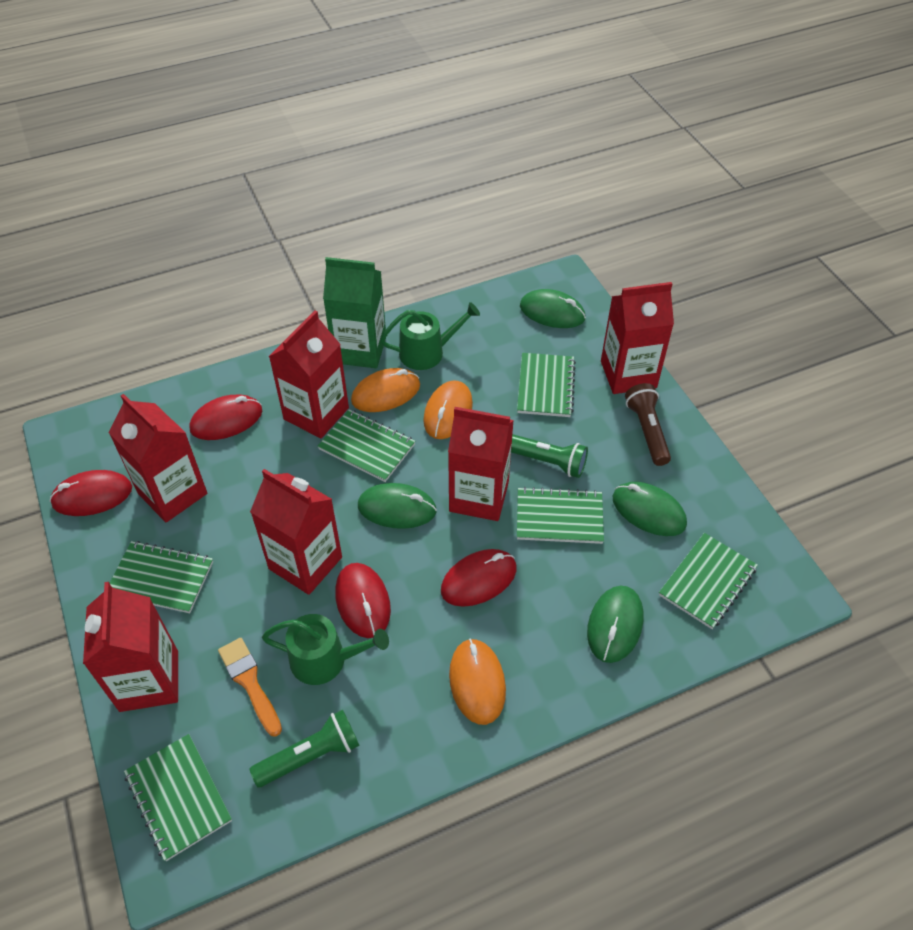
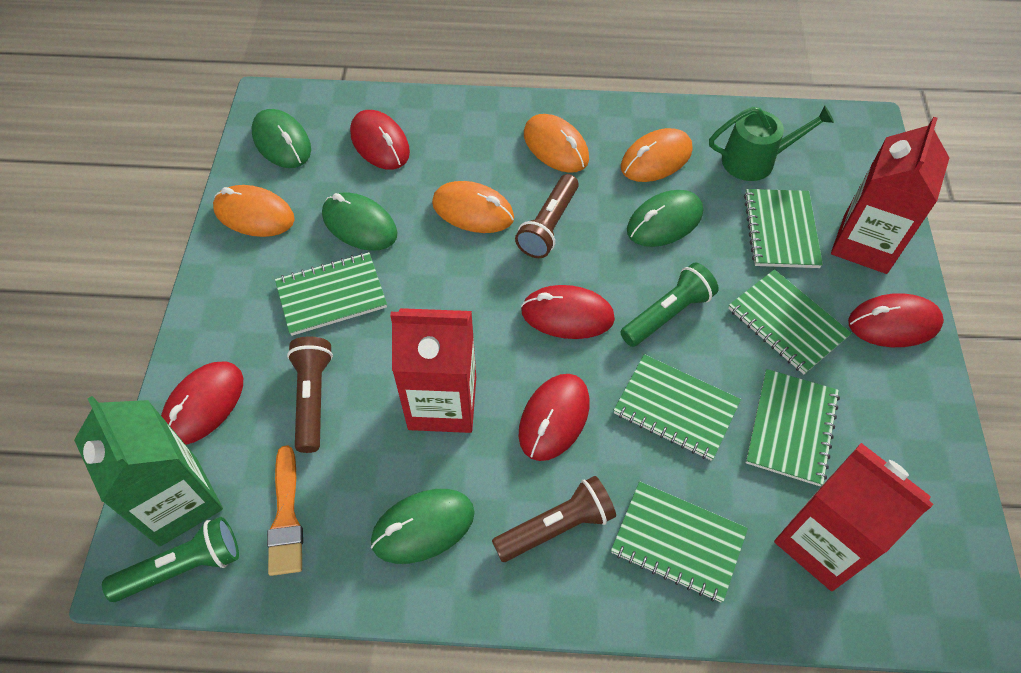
brown flashlight: [625,383,671,466] = 1 -> [287,336,333,453] [492,476,616,562] [515,174,579,258] = 3
green watering can: [262,614,389,685] [380,302,480,370] = 2 -> [709,105,834,181] = 1
orange mouse: [351,368,420,412] [423,380,473,439] [449,639,506,725] = 3 -> [213,185,295,237] [432,181,514,233] [524,114,589,173] [621,128,692,182] = 4
red carton: [83,582,178,712] [109,394,207,522] [250,469,342,595] [269,310,349,438] [448,407,514,521] [601,282,674,394] = 6 -> [390,308,476,433] [774,443,933,591] [831,117,949,274] = 3
red mouse: [50,470,132,516] [189,395,262,440] [335,563,391,638] [441,549,516,607] = 4 -> [161,361,243,445] [350,110,410,170] [518,374,590,461] [521,285,615,339] [848,293,944,347] = 5

